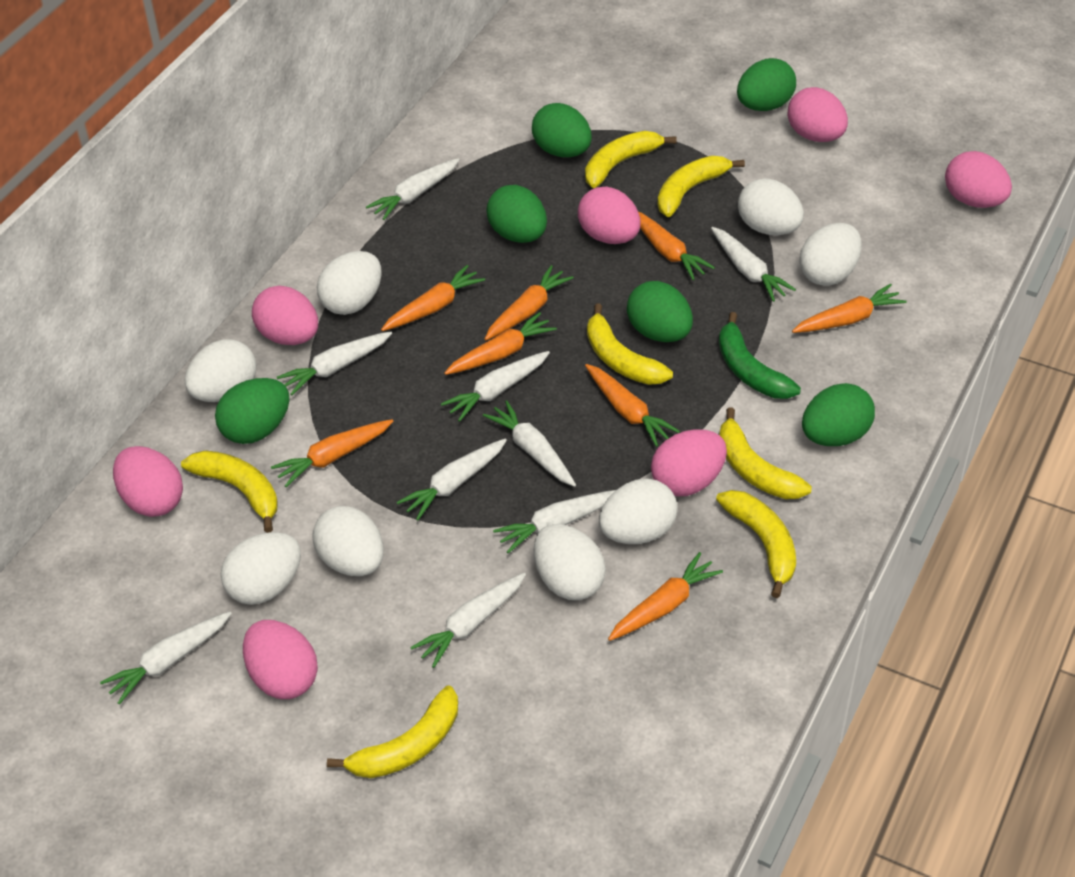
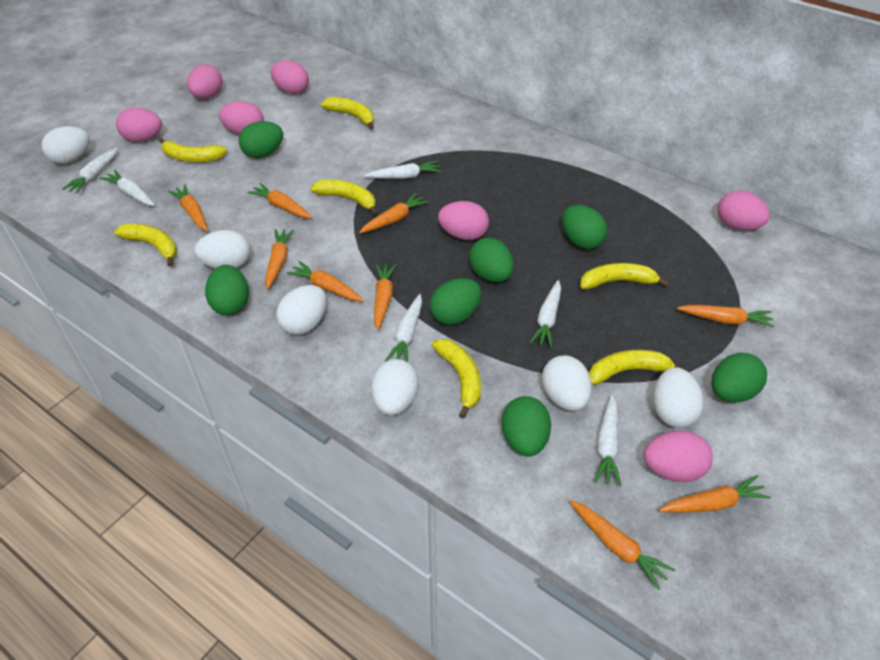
green banana: [719,312,801,399] = 1 -> none = 0
green egg: [215,378,290,444] [486,185,547,243] [532,103,592,157] [627,281,693,342] [737,58,796,111] [802,383,875,446] = 6 -> [205,265,249,315] [239,121,283,158] [430,278,482,325] [469,238,514,282] [501,396,551,457] [562,205,607,249] [711,353,767,403] = 7
orange carrot: [271,419,393,487] [381,265,485,331] [444,312,557,375] [485,265,573,340] [585,364,680,447] [608,552,723,641] [638,212,715,280] [792,284,907,333] = 8 -> [168,184,208,231] [247,183,312,218] [265,229,294,289] [286,261,364,301] [359,193,429,233] [374,264,396,330] [570,500,675,590] [659,475,771,513] [677,305,774,328] = 9
white carrot: [100,611,232,705] [277,331,392,395] [366,158,459,220] [397,439,507,521] [410,573,526,668] [441,351,550,422] [483,400,576,487] [493,490,615,553] [711,227,796,302] = 9 -> [62,147,118,193] [100,170,155,206] [364,161,441,179] [385,294,422,362] [529,280,561,348] [594,395,621,486] = 6
white egg: [184,339,257,402] [220,532,301,605] [312,506,384,576] [317,251,382,315] [534,524,606,600] [599,479,678,544] [738,178,804,235] [799,223,862,286] = 8 -> [41,126,90,164] [195,230,250,268] [276,285,327,335] [371,359,419,415] [542,355,592,411] [653,367,704,428] = 6

